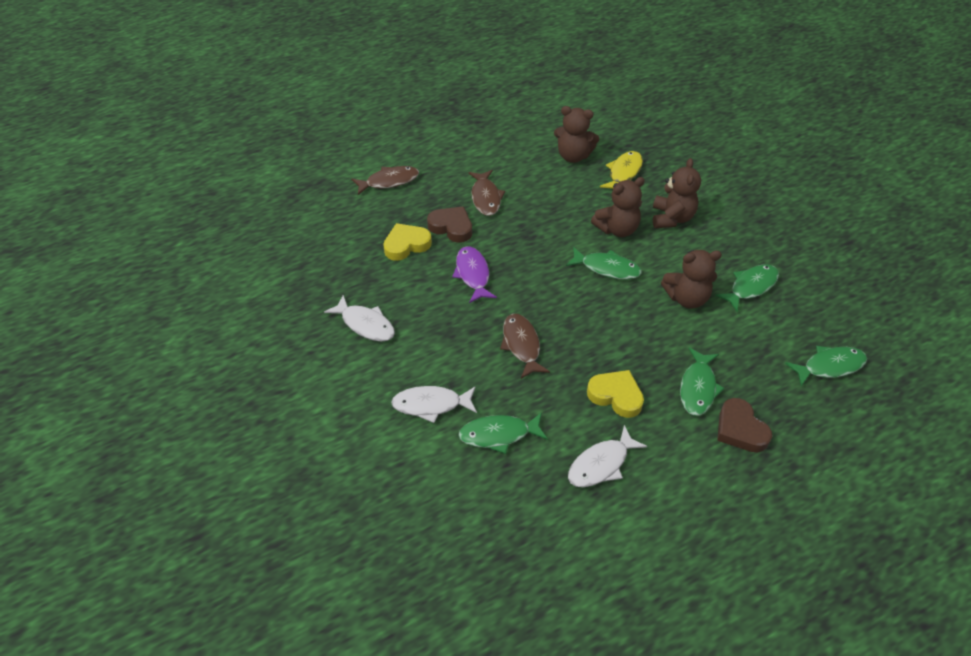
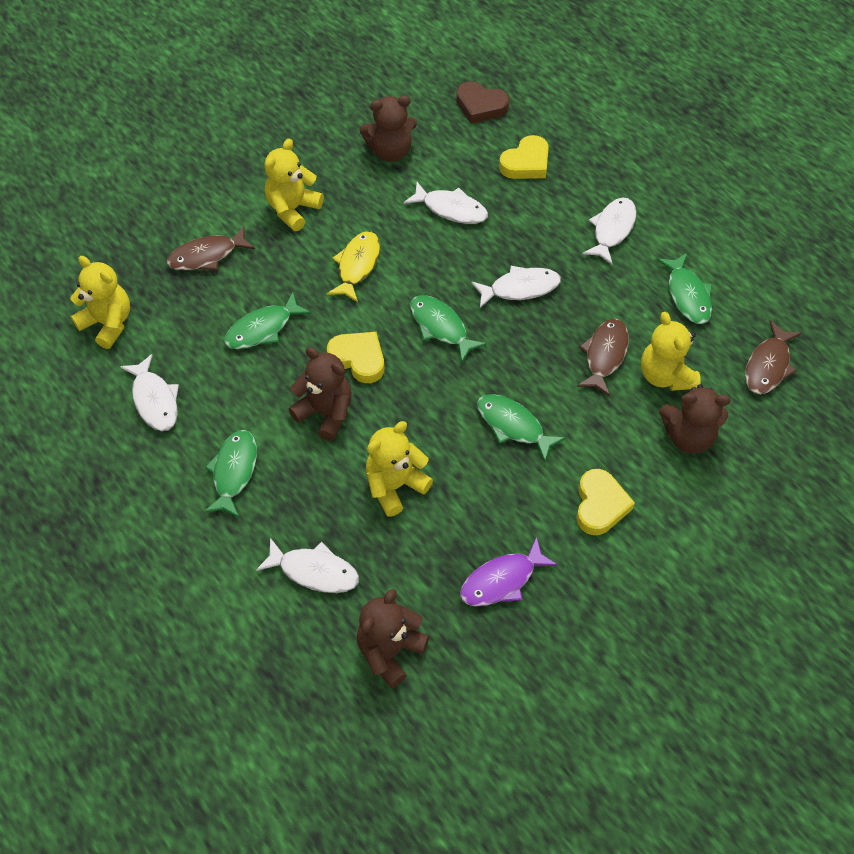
brown heart: [427,206,472,243] [717,398,772,452] = 2 -> [456,81,510,124] = 1
white fish: [324,295,395,341] [391,386,477,423] [568,425,647,487] = 3 -> [120,354,179,431] [256,538,359,593] [404,182,488,224] [471,266,561,308] [582,197,636,264] = 5
yellow heart: [383,223,432,261] [587,370,644,418] = 2 -> [327,332,384,383] [499,135,549,179] [576,469,635,535] = 3
yellow teddy bear: none = 0 -> [71,256,130,349] [264,139,324,231] [366,421,433,517] [641,312,701,391] = 4

